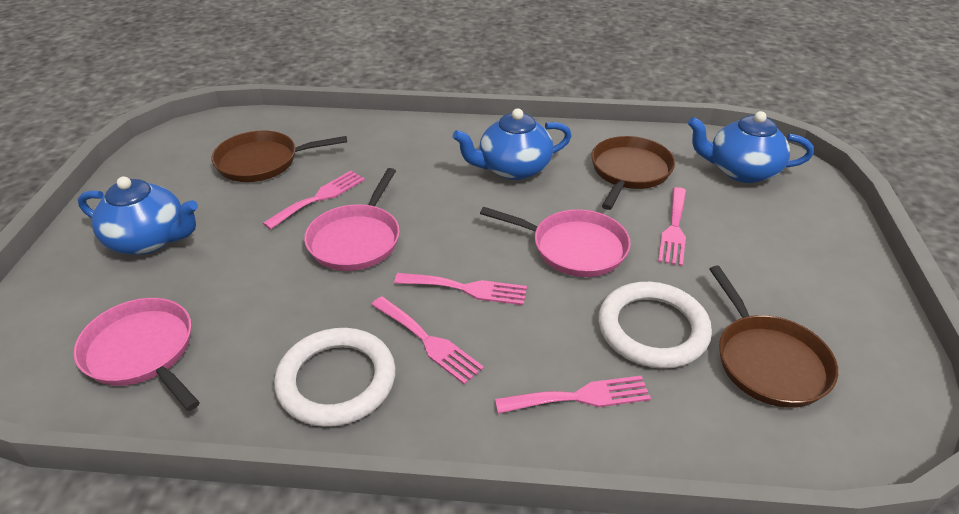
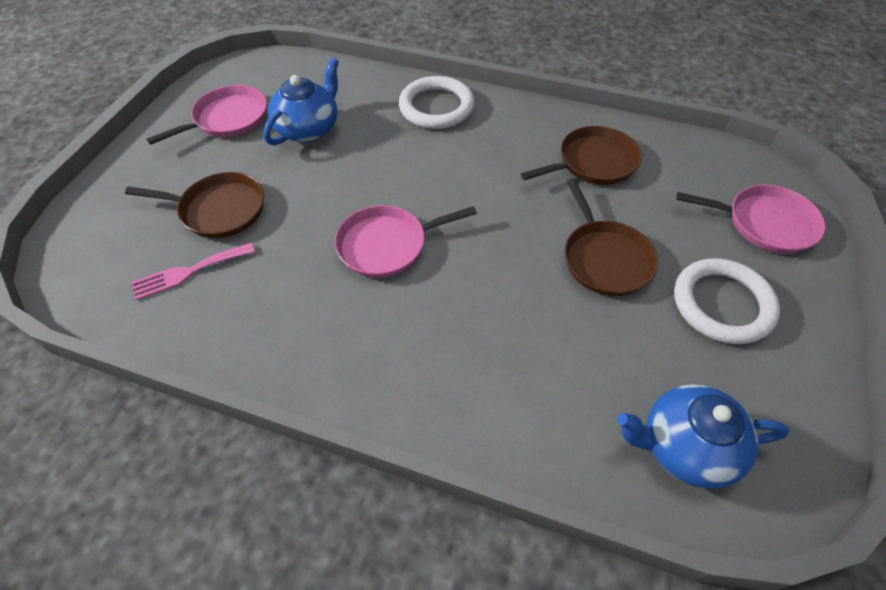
blue teapot: [78,176,198,255] [453,108,572,180] [688,111,814,183] = 3 -> [263,58,339,145] [617,384,789,489] = 2
pink fork: [263,171,365,230] [371,297,484,385] [394,273,527,305] [495,376,651,414] [658,187,686,266] = 5 -> [131,243,255,300] = 1

